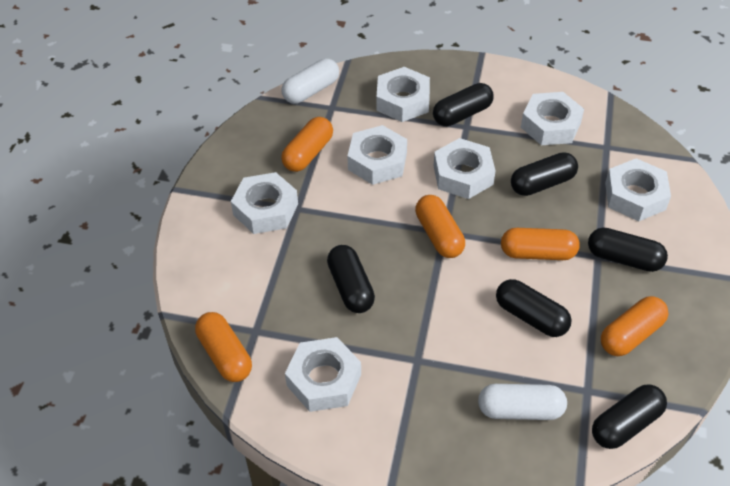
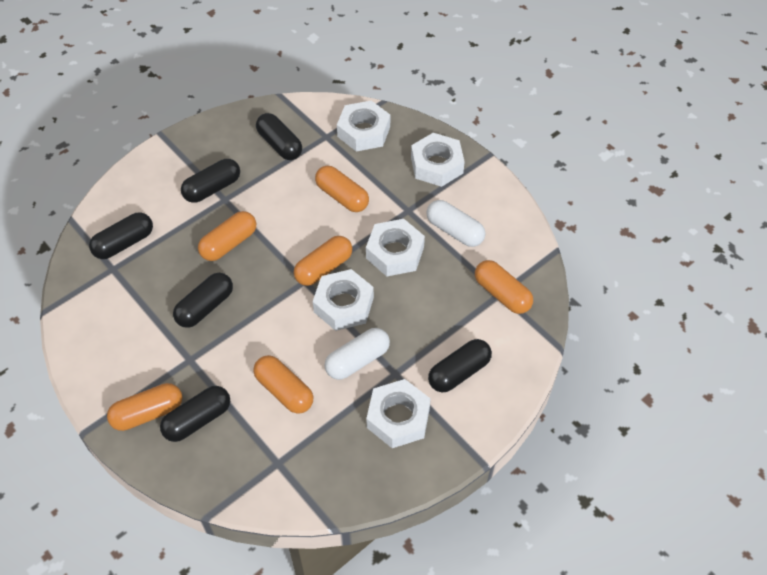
orange capsule: [195,312,252,382] [281,117,333,172] [415,195,465,258] [501,228,580,260] [601,296,669,356] = 5 -> [107,383,182,431] [198,211,256,261] [253,355,313,414] [294,236,352,286] [315,166,369,212] [475,260,533,314] = 6
white nut: [231,172,298,234] [285,337,361,412] [347,125,407,185] [377,67,430,122] [434,138,496,199] [521,92,584,145] [605,158,671,221] = 7 -> [313,269,374,331] [337,101,390,152] [366,219,425,276] [366,379,431,448] [411,133,465,187] = 5

